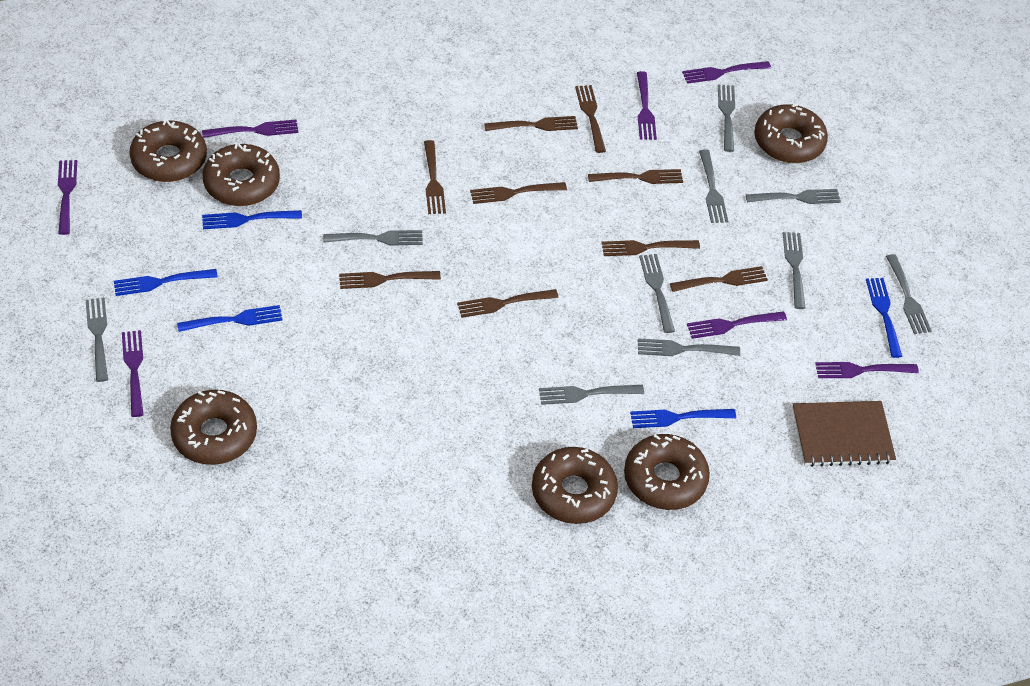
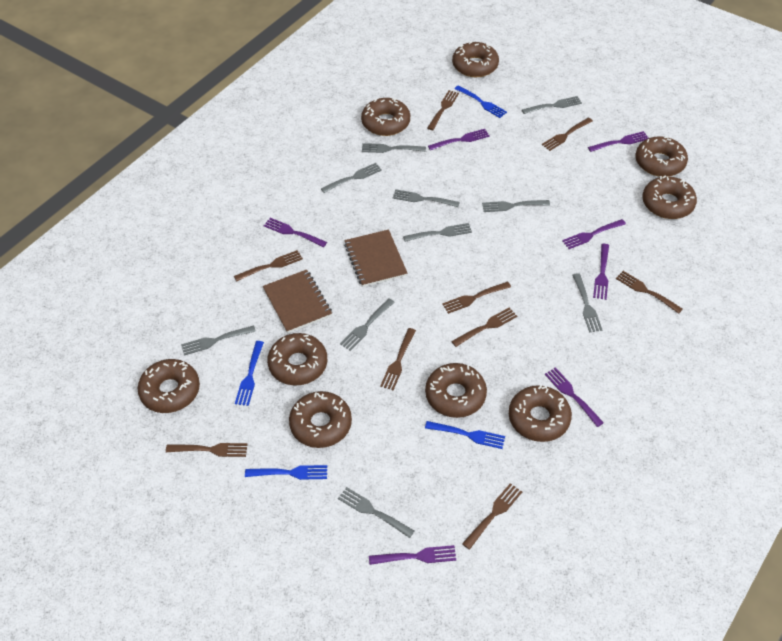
blue fork: [114,269,218,296] [177,305,283,332] [202,210,302,229] [630,409,736,428] [866,278,902,358] = 5 -> [235,341,264,406] [245,465,327,480] [425,421,505,449] [455,85,507,118] = 4
brown donut: [129,120,207,182] [170,390,257,465] [203,143,280,206] [532,447,618,524] [624,434,710,510] [754,104,828,163] = 6 -> [138,359,200,413] [267,333,327,385] [289,391,352,448] [361,98,410,136] [425,363,487,418] [452,41,499,77] [509,385,572,442] [635,136,688,177] [642,176,697,219] = 9
brown notebook: [792,401,896,467] = 1 -> [263,269,332,333] [344,229,408,287] = 2

